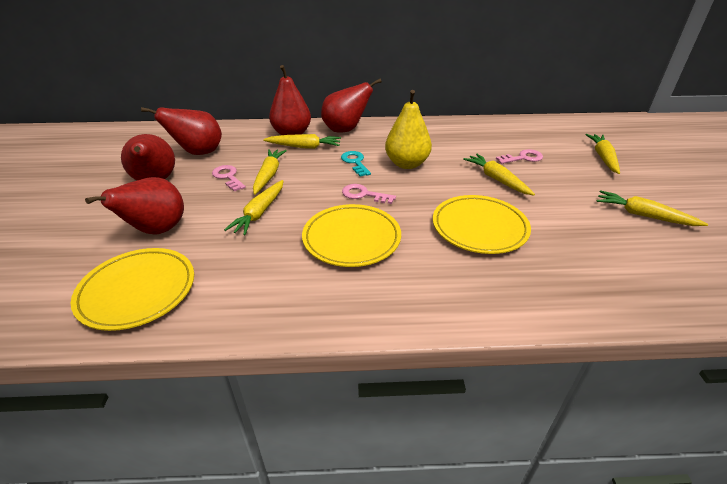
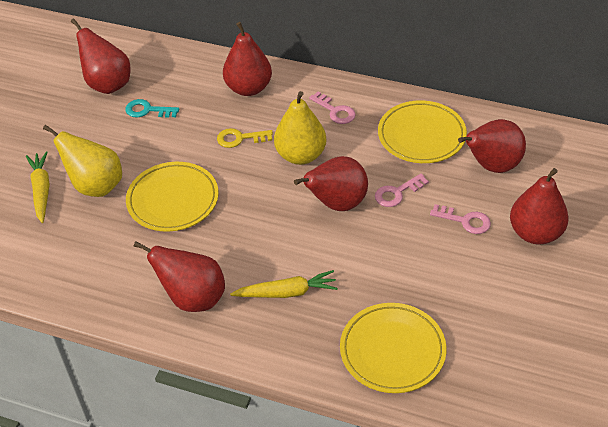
red pear: [85,177,184,235] [121,134,175,180] [141,107,222,155] [269,65,311,135] [321,78,382,133] = 5 -> [71,19,131,94] [134,241,225,312] [223,22,272,96] [294,156,368,211] [458,119,526,173] [510,168,569,245] = 6
yellow carrot: [224,180,283,235] [253,149,287,195] [263,134,341,149] [463,154,535,195] [585,134,620,174] [597,190,708,226] = 6 -> [26,151,50,223] [230,270,338,298] = 2
yellow key: none = 0 -> [217,128,273,148] = 1
yellow pear: [385,90,432,169] = 1 -> [43,125,122,197] [274,91,326,165] = 2

